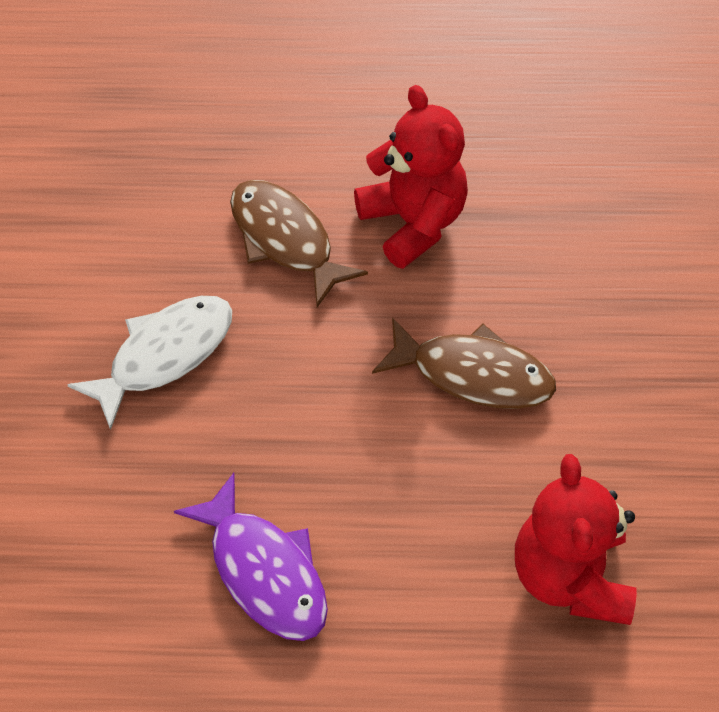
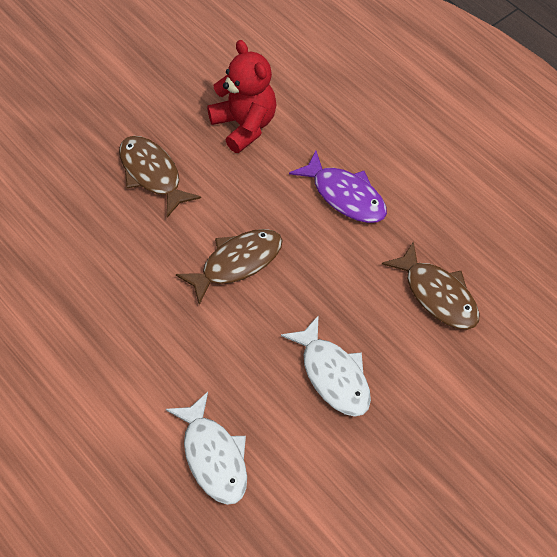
brown fish: [230,180,368,307] [372,318,556,409] = 2 -> [119,136,201,217] [176,229,283,305] [382,241,480,330] = 3
red teddy bear: [354,85,468,269] [515,454,637,625] = 2 -> [207,40,277,153] = 1
white fish: [67,296,232,430] = 1 -> [166,392,247,505] [281,315,371,417] = 2

